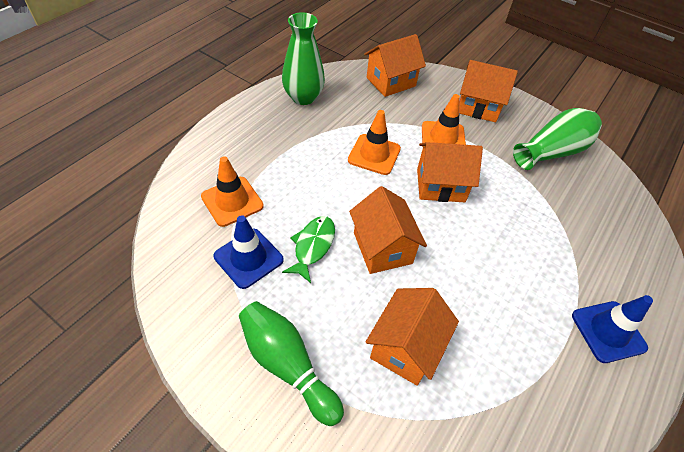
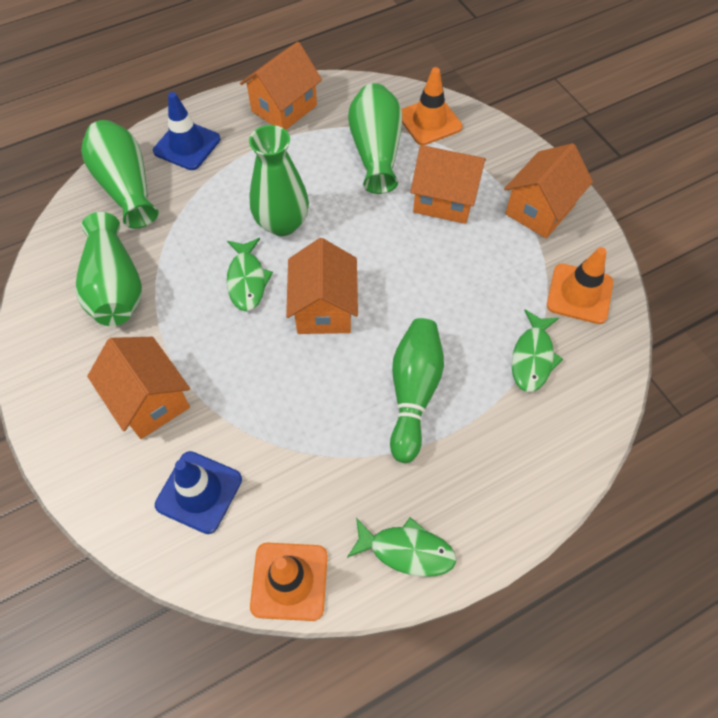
green fish: [282,216,335,283] = 1 -> [227,238,273,311] [347,517,457,577] [511,310,563,392] = 3
green vase: [282,12,325,105] [513,108,602,170] = 2 -> [75,212,142,326] [81,120,159,229] [249,125,309,236] [348,83,402,194] = 4

